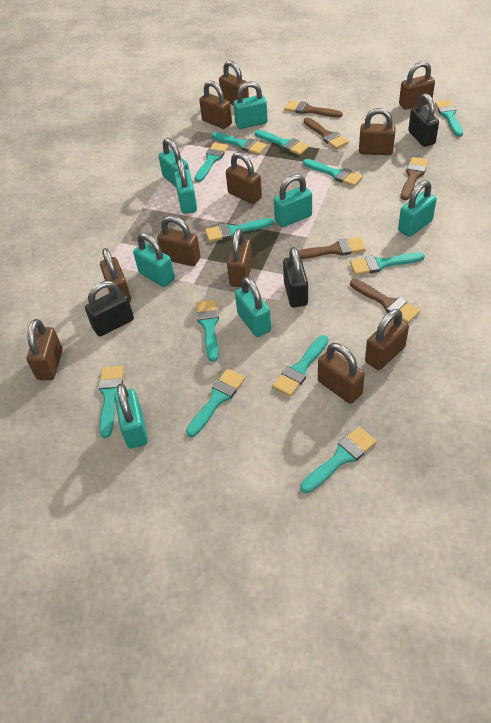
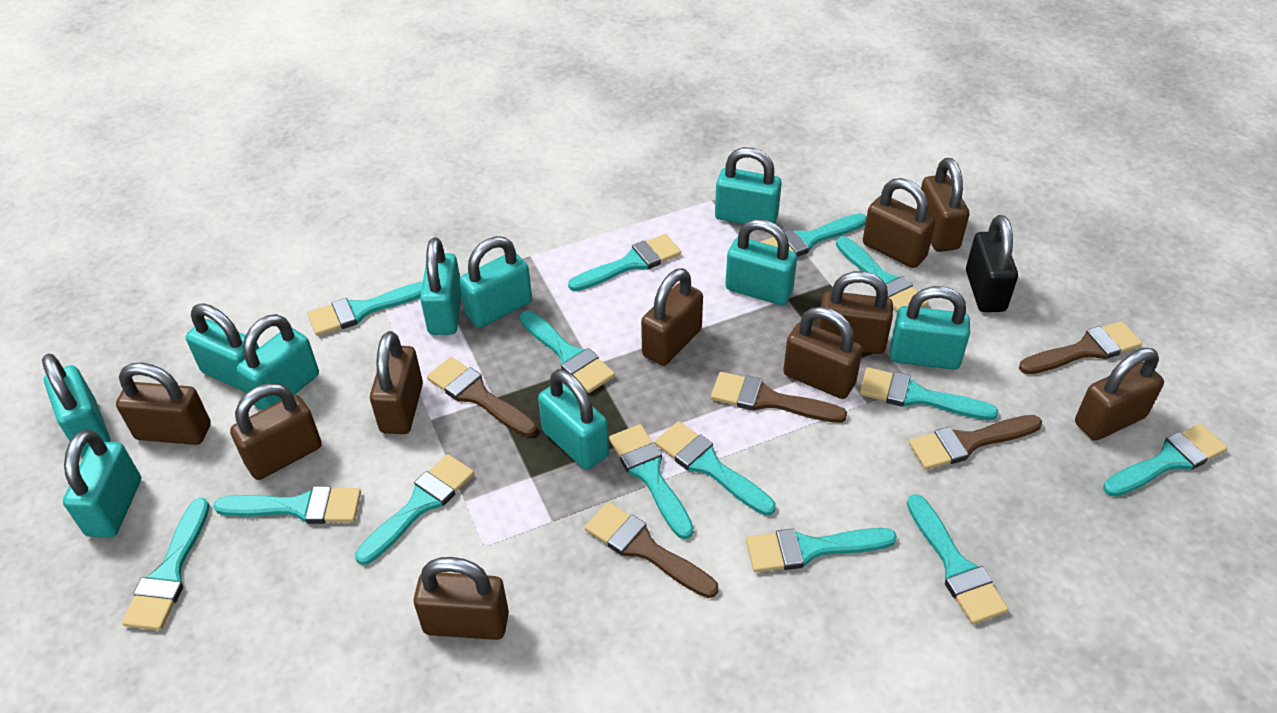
black padlock: [85,281,134,336] [283,247,308,308] [408,93,439,147] = 3 -> [966,215,1018,312] = 1
brown padlock: [27,319,63,380] [100,248,131,302] [157,216,201,266] [199,81,232,129] [219,61,249,105] [226,152,262,204] [227,228,253,287] [318,343,365,404] [359,108,396,155] [365,309,409,370] [399,61,435,110] = 11 -> [116,363,211,445] [230,383,322,480] [370,331,423,434] [413,557,509,640] [641,268,703,366] [783,307,863,399] [818,271,893,354] [863,178,935,268] [916,158,970,252] [1075,348,1164,441] = 10
turquoise brush: [98,366,124,438] [186,369,245,437] [194,142,229,182] [196,299,219,362] [205,218,274,242] [212,132,267,155] [255,130,309,155] [272,335,328,397] [300,427,377,493] [303,159,363,186] [350,252,425,275] [435,100,463,137] = 12 -> [122,498,210,630] [213,486,361,524] [308,282,423,336] [355,454,474,565] [520,311,615,393] [568,234,681,291] [609,424,694,539] [655,421,776,516] [746,528,897,572] [761,213,867,257] [836,236,928,312] [859,367,998,420] [907,494,1008,624] [1103,423,1227,497] = 14
turquoise padlock: [115,383,148,449] [133,233,175,287] [158,138,189,187] [174,159,197,214] [233,82,268,129] [235,277,271,337] [274,174,312,227] [398,180,437,237] = 8 -> [42,353,110,455] [63,430,141,538] [186,303,259,392] [237,314,319,410] [420,237,462,335] [459,236,532,328] [538,369,609,470] [715,147,782,224] [725,219,797,305] [890,286,970,370] = 10

